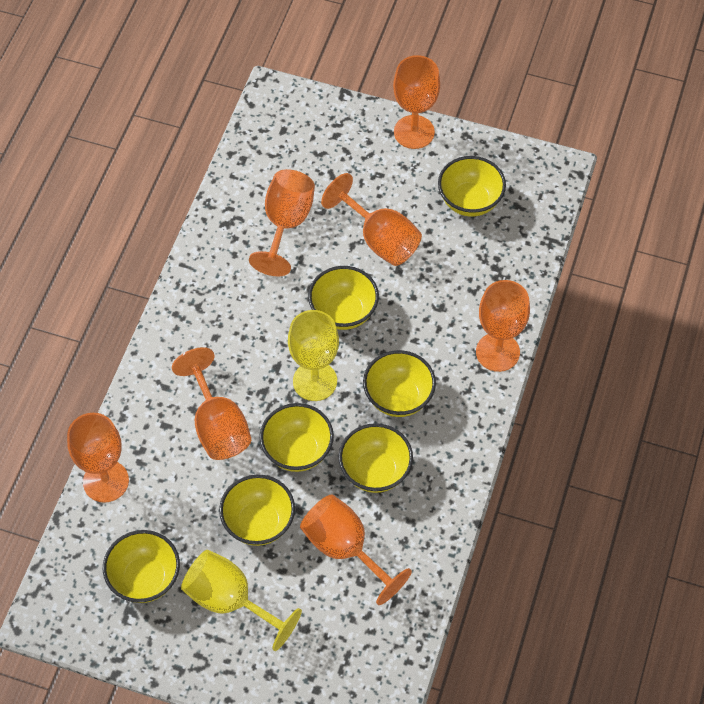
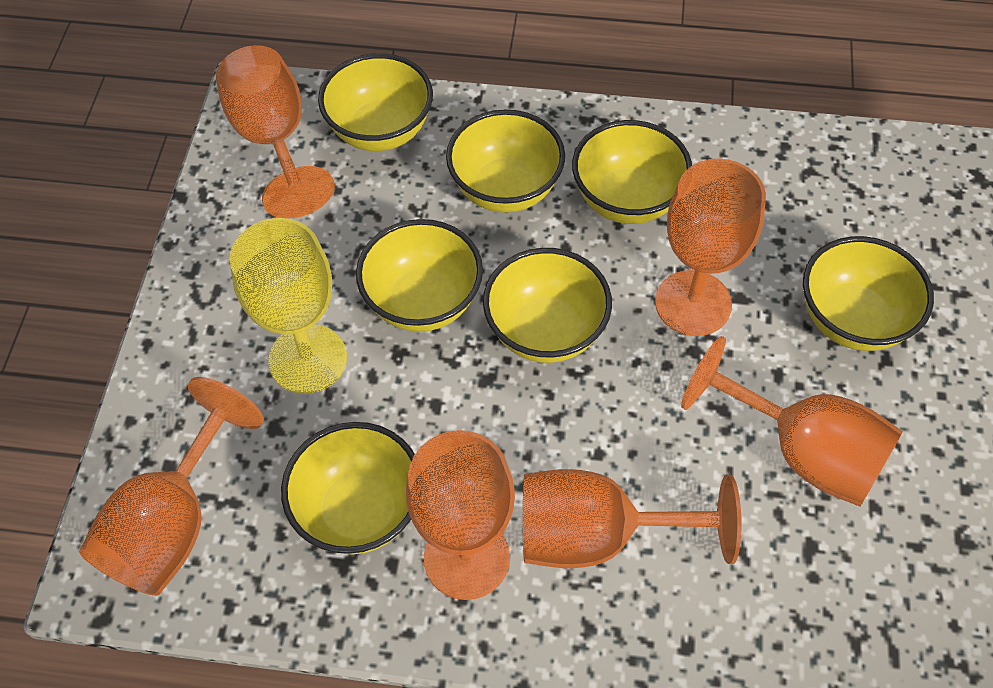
orange goblet: [67,413,129,503] [172,347,251,460] [249,169,315,277] [300,494,412,605] [321,173,422,266] [393,55,440,149] [476,280,530,372] = 7 -> [79,377,264,596] [216,45,335,218] [406,430,515,600] [523,469,742,568] [655,158,766,336] [681,336,903,507] = 6
yellow goblet: [181,550,302,651] [288,310,339,401] = 2 -> [230,218,347,394] = 1

